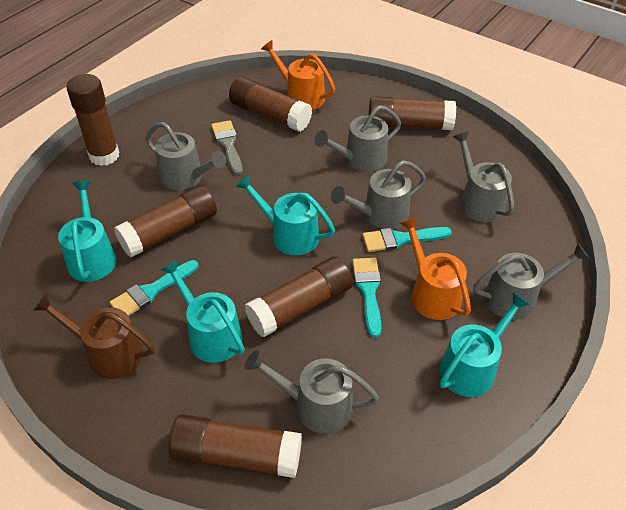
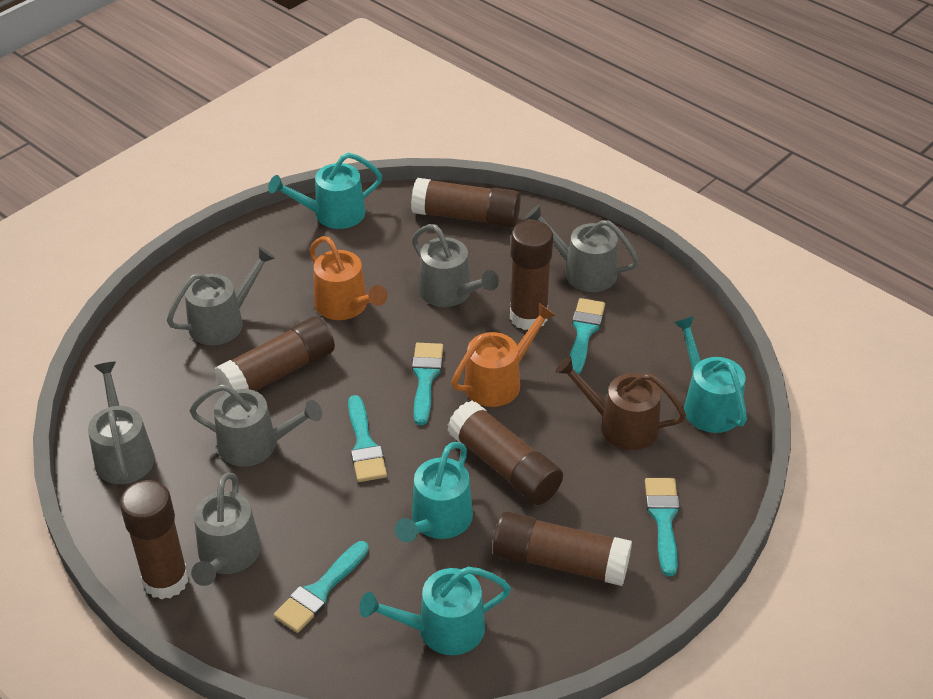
grey brush: [211,120,243,175] = 1 -> none = 0
turquoise brush: [109,260,198,316] [352,258,381,338] [362,227,452,252] = 3 -> [274,541,369,633] [348,395,387,482] [412,343,443,425] [570,298,605,374] [645,478,680,576] = 5

